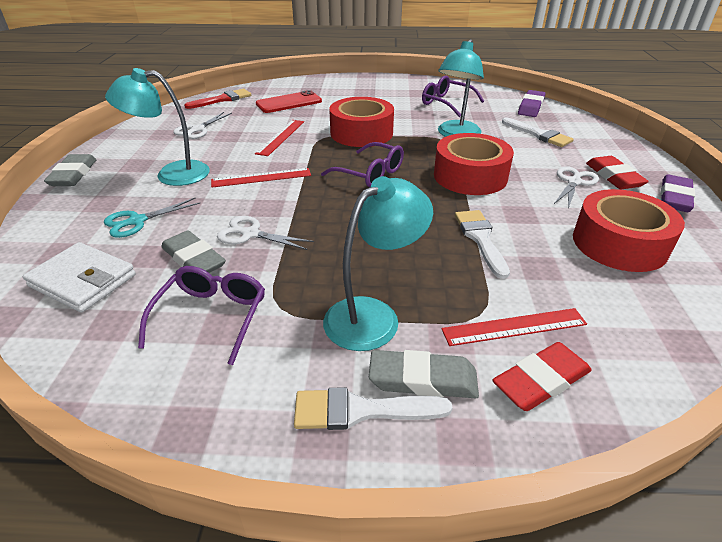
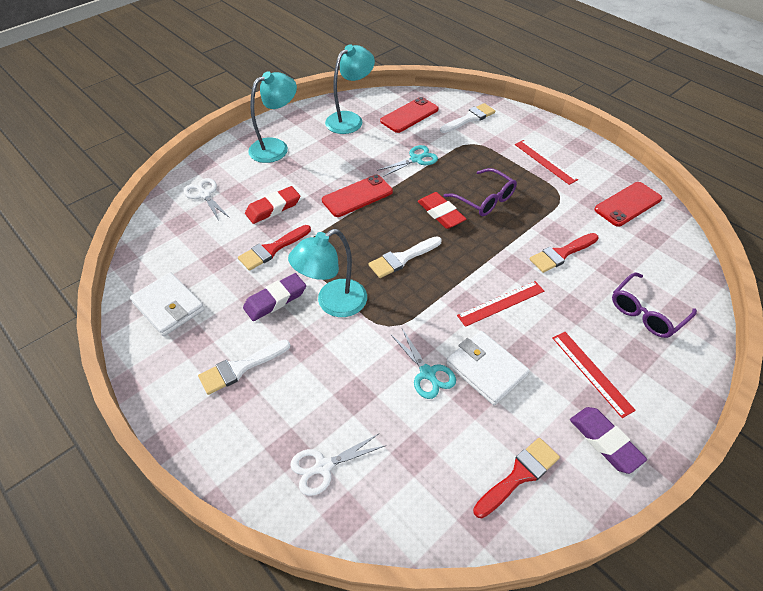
grey eraser: [44,154,97,186] [161,230,226,273] [369,350,479,398] = 3 -> none = 0
purple glasses: [138,266,265,365] [321,142,404,187] [422,76,484,117] = 3 -> [444,168,517,216] [612,272,697,338] = 2
red brush: [184,89,251,109] = 1 -> [238,225,311,271] [473,438,560,518] [530,233,598,273] = 3
red phone: [256,90,322,113] = 1 -> [322,175,393,217] [380,97,439,133] [594,182,662,227] = 3
red tape: [329,97,394,147] [434,133,514,195] [573,189,685,272] = 3 -> none = 0
turquoise scissors: [104,198,200,238] = 1 -> [377,145,438,177] [390,329,456,399] = 2
white scissors: [173,112,232,139] [217,216,314,250] [554,166,599,209] = 3 -> [184,178,230,221] [291,433,386,496] = 2
white wallet: [23,242,136,312] = 1 -> [130,272,205,336] [446,331,530,405] = 2

